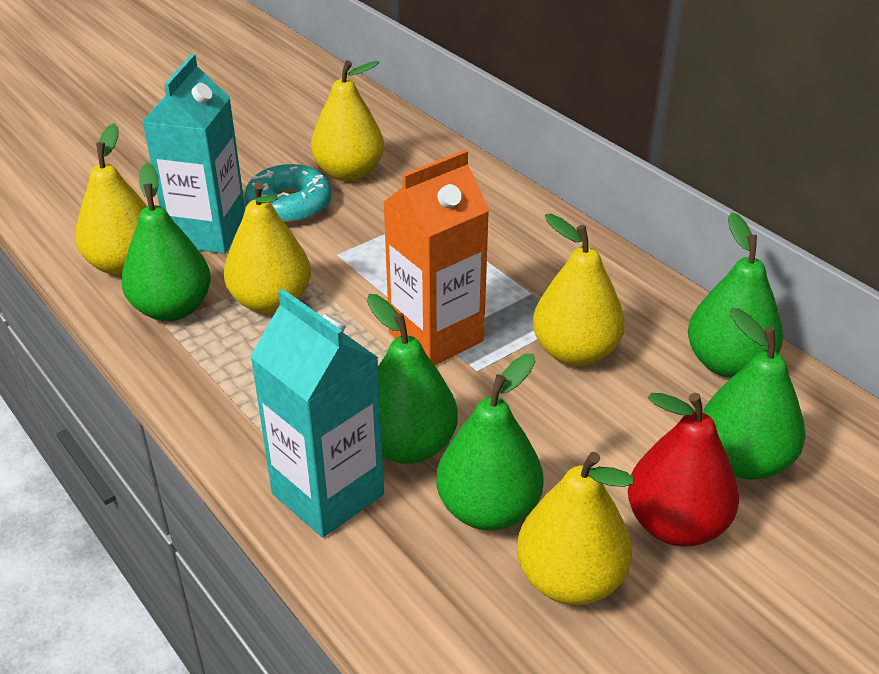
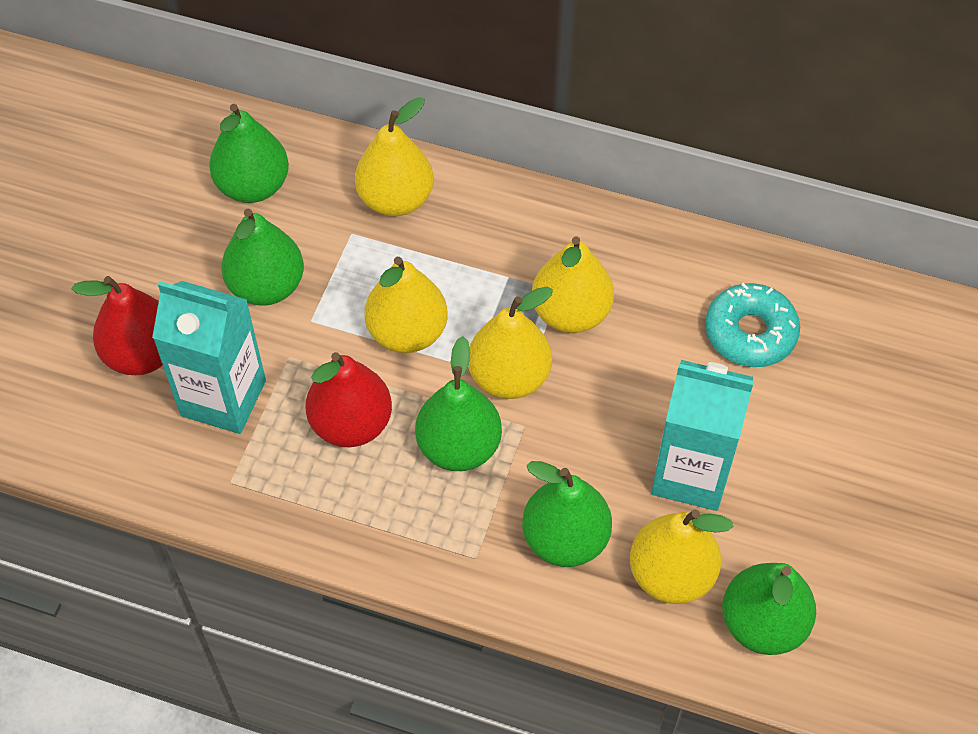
orange carton: [383,150,489,365] = 1 -> none = 0
red pear: [628,393,739,547] = 1 -> [72,276,163,375] [306,352,392,447] = 2

